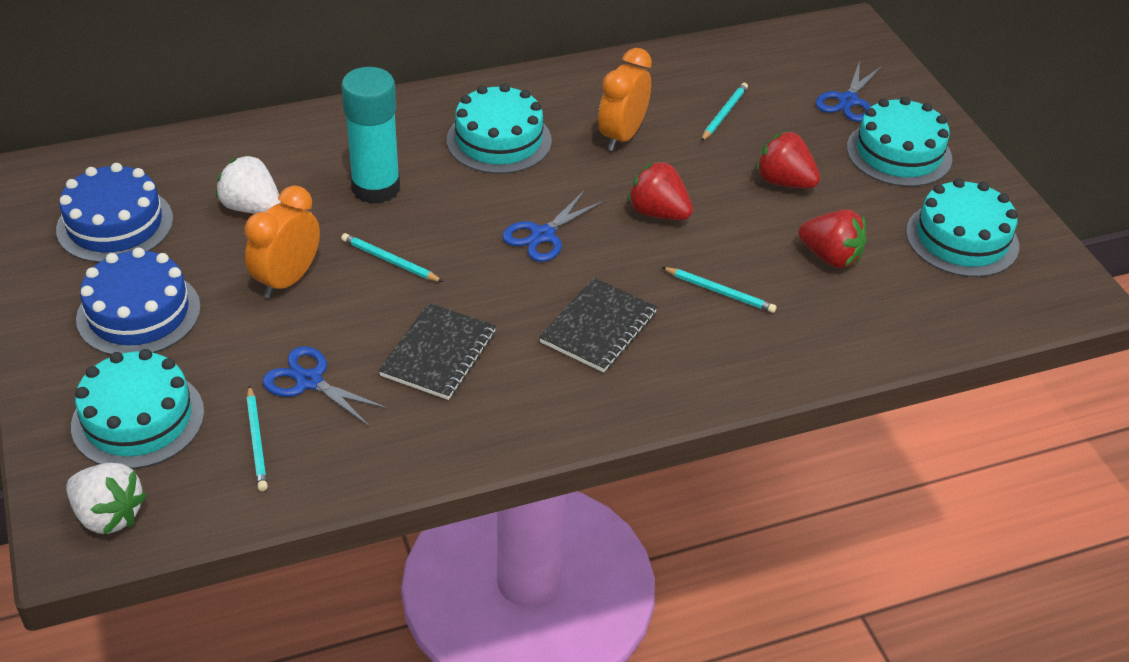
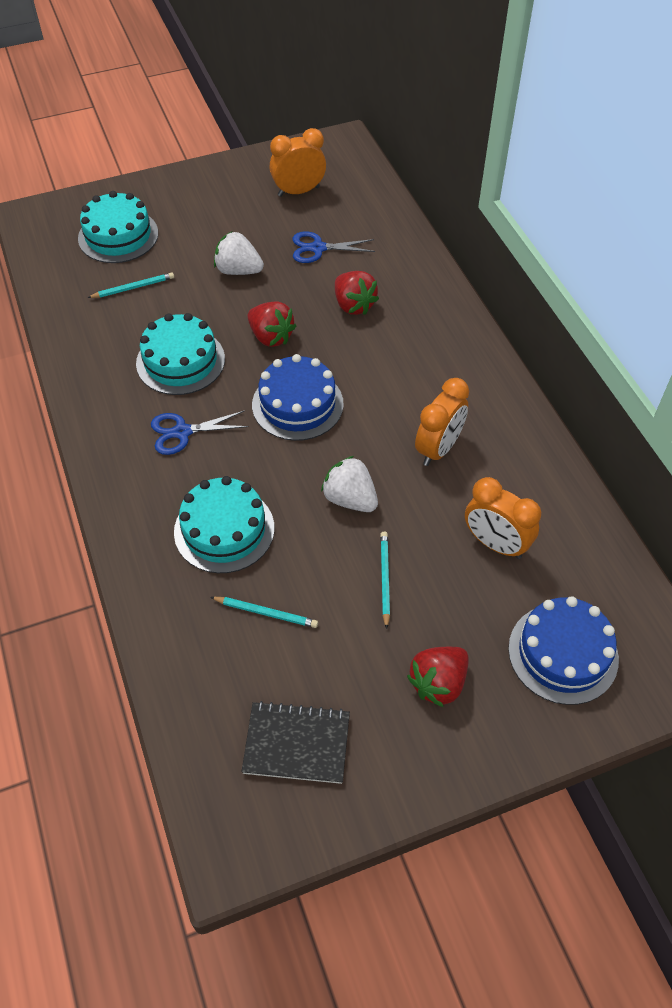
black notebook: [378,303,496,400] [539,278,657,373] = 2 -> [242,701,350,784] = 1
blue scissors: [262,346,388,426] [502,191,604,262] [816,61,882,122] = 3 -> [151,410,249,455] [293,231,375,263] = 2
orange clock: [245,185,320,298] [598,48,652,151] = 2 -> [270,128,326,197] [415,378,469,466] [465,477,541,559] = 3
turquoise cake: [71,349,204,469] [447,84,552,174] [847,97,952,187] [906,178,1019,277] = 4 -> [78,191,158,263] [136,313,225,395] [174,476,274,573] = 3
turquoise glue stick: [341,67,400,204] = 1 -> none = 0
turquoise pencil: [246,385,268,491] [341,233,443,282] [662,267,777,313] [701,83,748,141] = 4 -> [87,272,174,298] [210,597,318,628] [380,532,390,629] = 3

